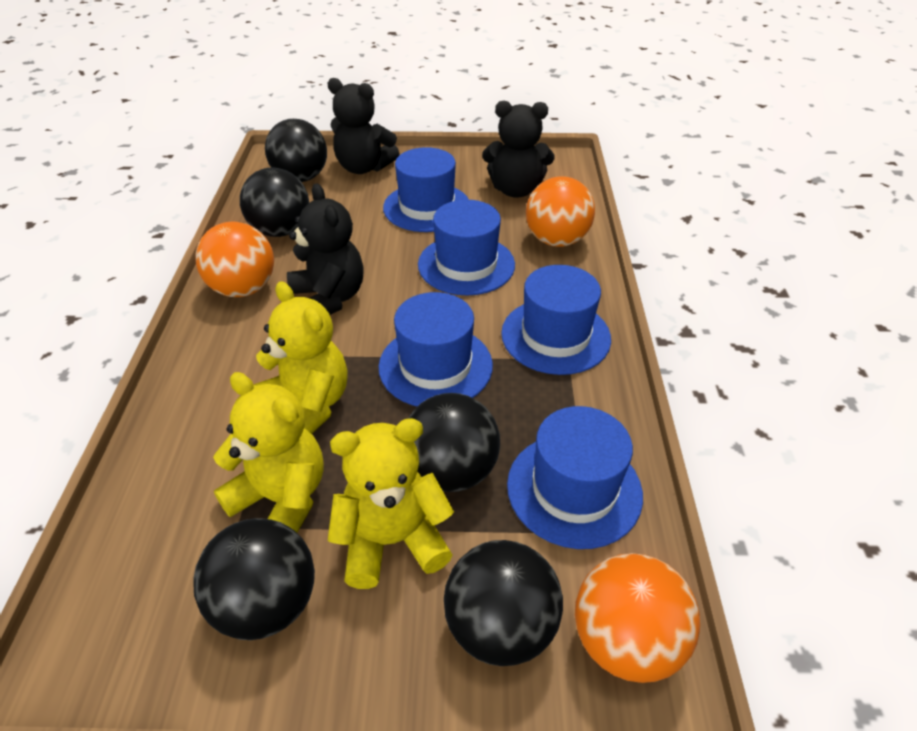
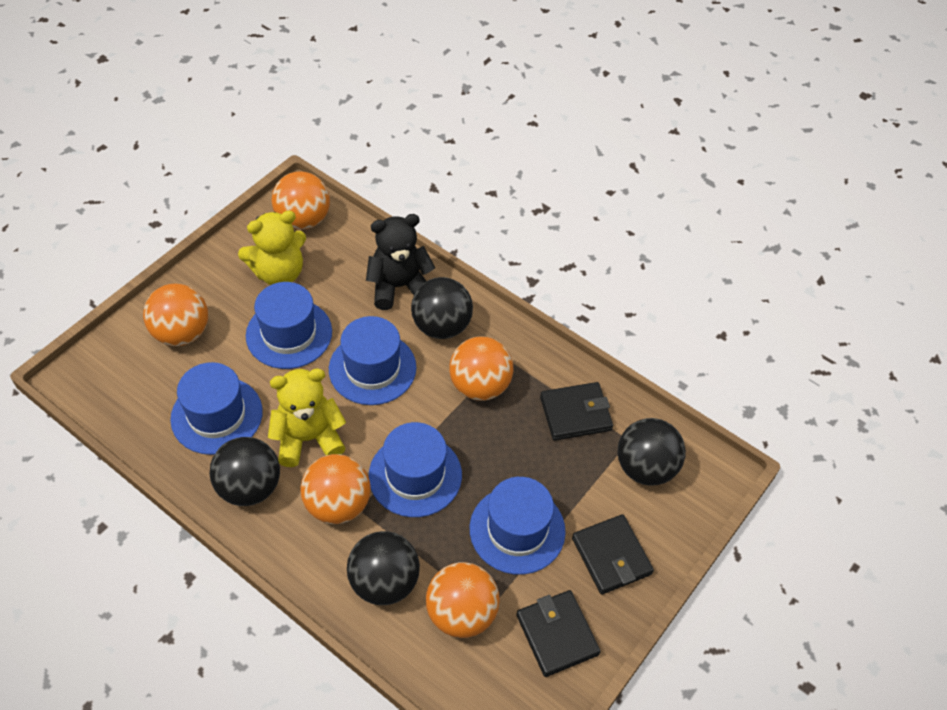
black ball: [193,518,315,640] [240,167,309,237] [265,119,327,182] [408,393,500,492] [444,540,563,666] = 5 -> [209,437,280,506] [347,531,420,605] [411,277,473,339] [617,418,686,486] = 4
black teddy bear: [287,183,364,315] [327,78,400,174] [482,101,554,198] = 3 -> [366,214,435,310] = 1
black wallet: none = 0 -> [516,590,601,677] [540,382,613,441] [572,514,654,595] = 3
orange ball: [196,222,274,297] [526,176,595,247] [575,553,700,683] = 3 -> [143,284,208,346] [271,171,330,230] [301,454,371,524] [426,562,500,638] [449,337,513,401] = 5
yellow teddy bear: [213,372,324,532] [253,281,347,434] [328,418,454,589] = 3 -> [238,211,306,285] [268,369,346,467] = 2

